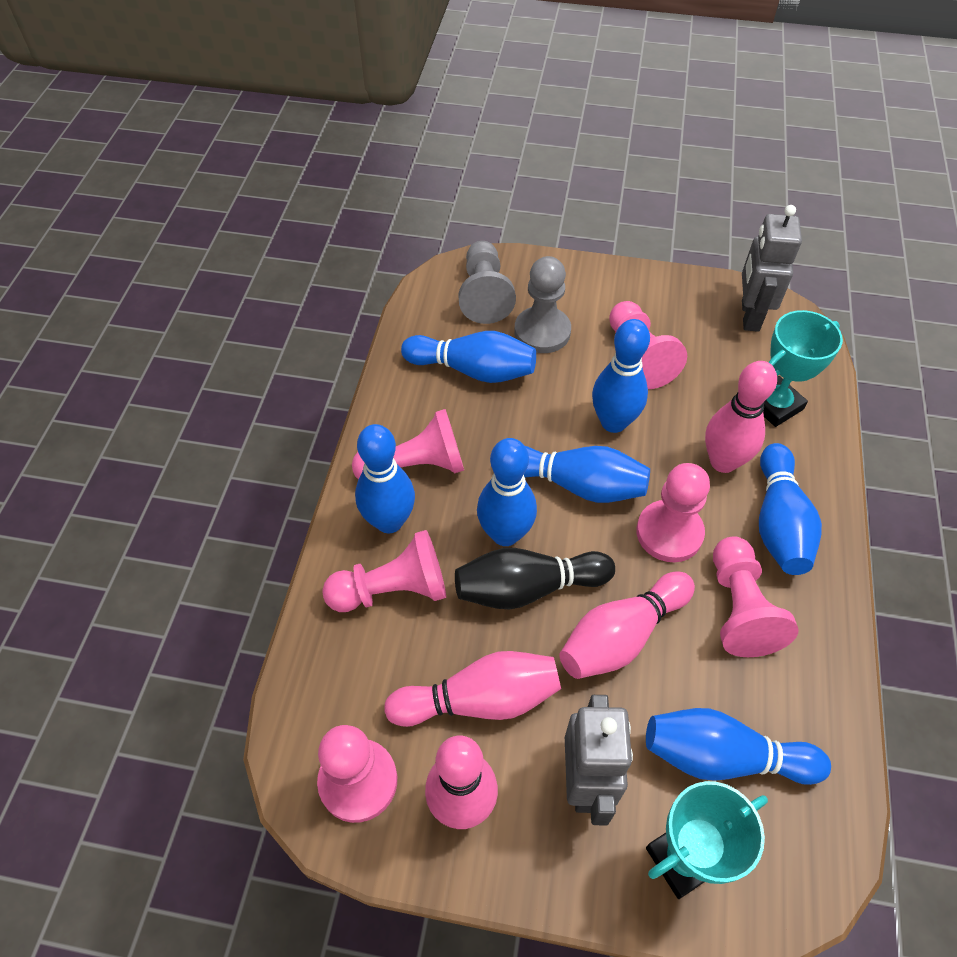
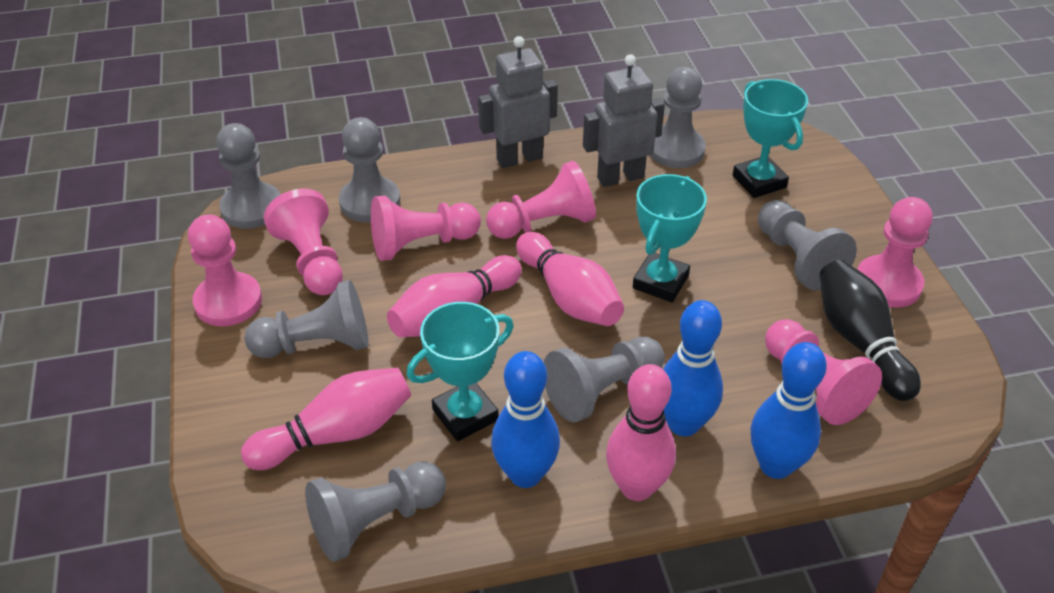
blue bowling pin: [355,424,415,533] [401,331,536,383] [477,438,537,546] [524,446,650,503] [592,319,650,433] [646,708,831,785] [759,443,822,575] = 7 -> [491,351,560,488] [663,300,723,436] [750,342,827,479] = 3
grey pawn: [459,241,516,324] [515,256,571,353] = 2 -> [216,123,281,229] [244,280,369,358] [305,461,446,562] [339,117,400,223] [544,337,665,422] [650,67,706,168] [758,200,857,291] = 7
turquoise trophy: [646,781,768,899] [763,310,843,427] = 2 -> [406,302,514,441] [633,174,707,302] [733,79,808,198] = 3

